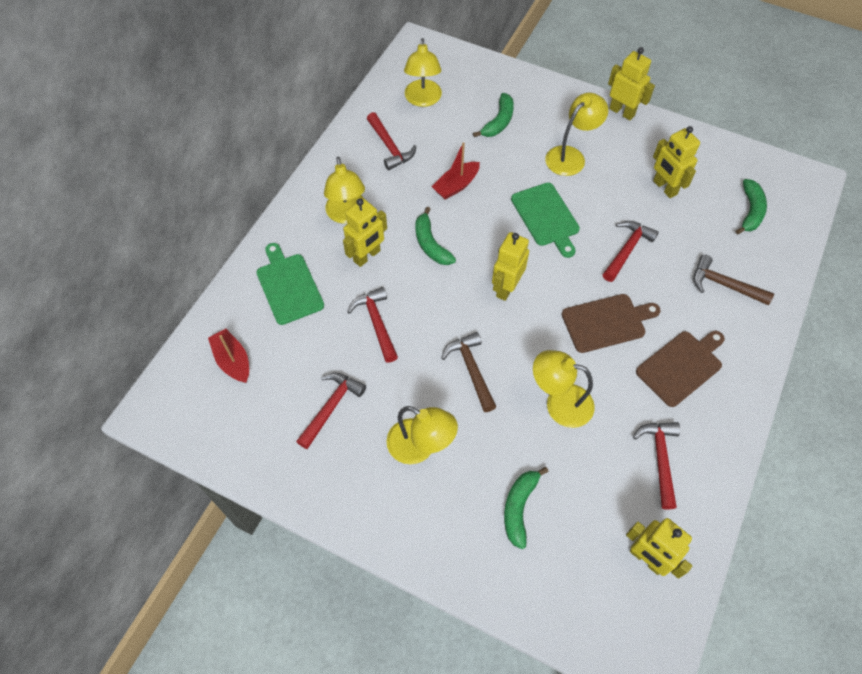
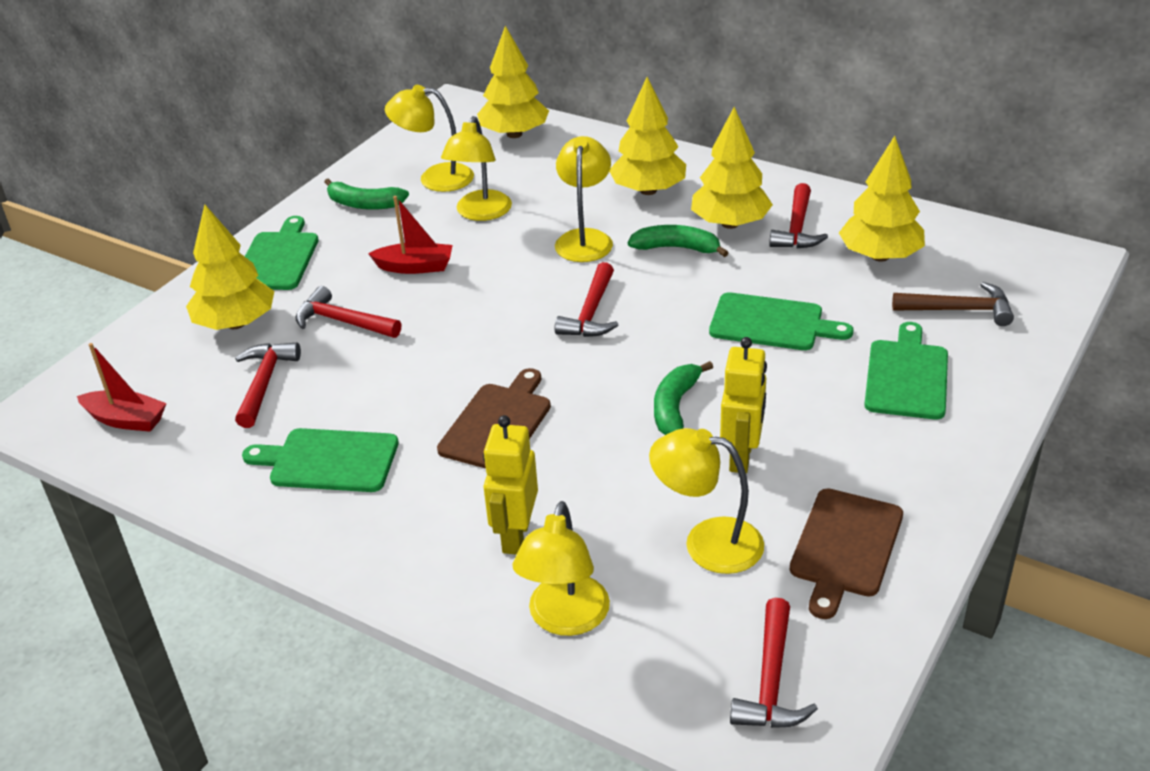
brown hammer: [441,332,497,412] [693,254,774,305] = 2 -> [892,282,1014,326] = 1
green banana: [415,207,456,265] [473,93,514,137] [504,467,549,549] [736,179,767,235] = 4 -> [324,178,409,210] [628,225,729,257] [654,361,713,435] = 3
green cutting board: [256,243,324,325] [511,183,580,258] = 2 -> [242,428,399,492] [245,216,319,290] [709,292,854,350] [864,322,948,419] = 4
yellow robot: [343,198,387,267] [492,232,529,301] [608,47,655,120] [626,518,692,579] [653,126,700,198] = 5 -> [483,415,538,555] [720,337,767,473] = 2
yellow tree: none = 0 -> [186,204,274,330] [477,26,549,138] [609,77,686,195] [691,107,773,229] [839,136,925,262] = 5

